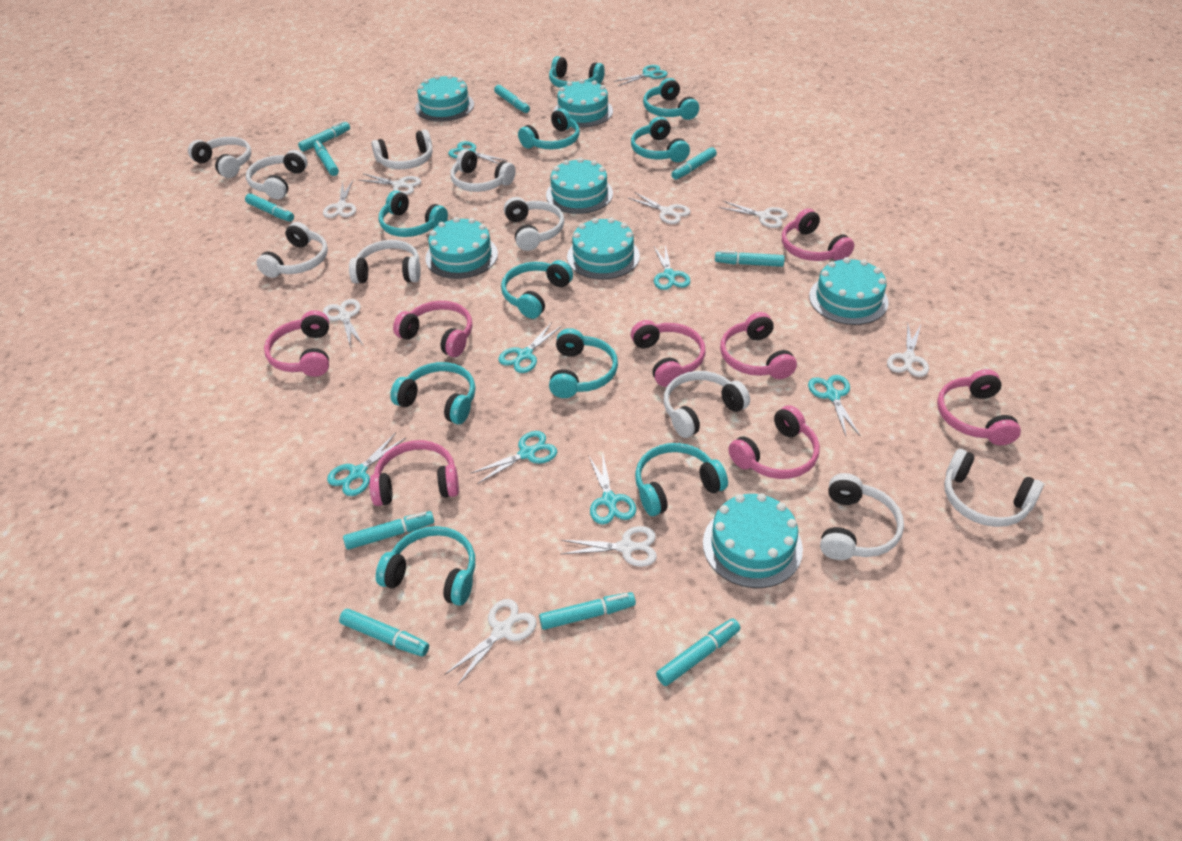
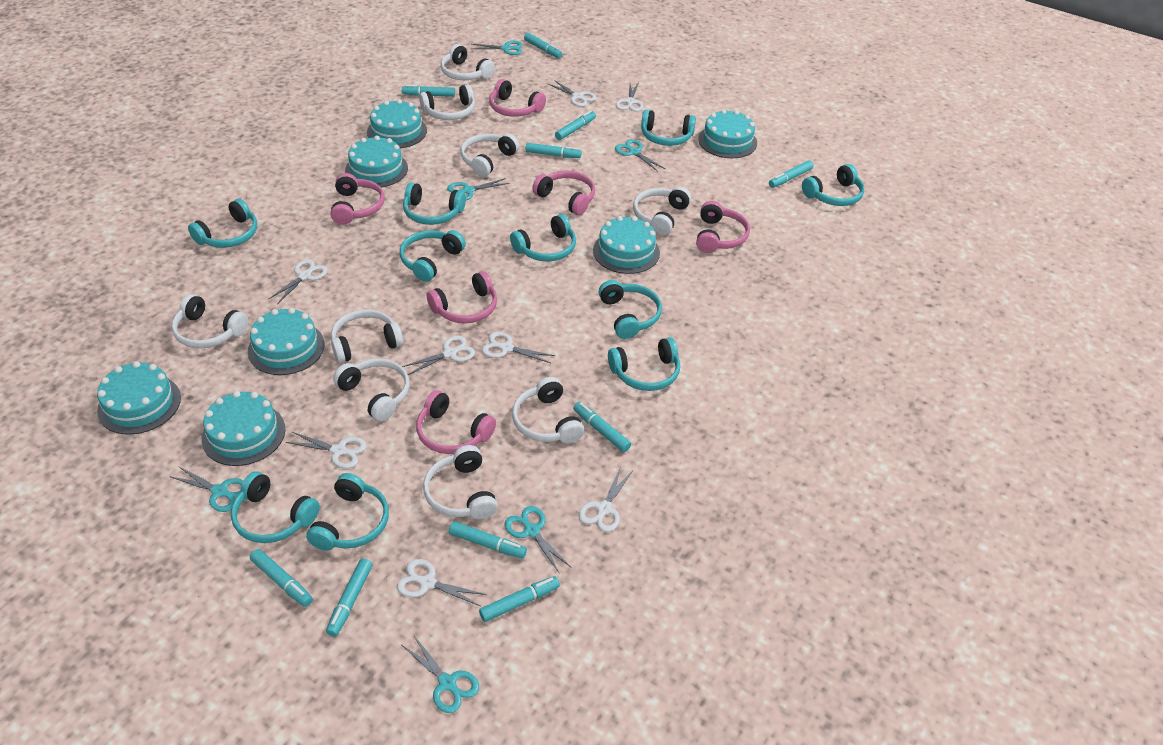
pink headphones: [264,310,329,377] [369,440,459,506] [393,301,472,357] [631,320,706,387] [720,312,797,379] [728,405,820,479] [782,209,854,261] [937,369,1021,445] = 8 -> [331,173,385,225] [416,390,496,454] [427,271,497,323] [489,79,546,117] [532,171,595,215] [696,201,750,253] = 6
turquoise scissors: [327,433,406,496] [448,141,508,164] [470,431,557,484] [498,322,562,373] [588,455,636,525] [613,65,668,86] [654,245,690,290] [808,375,860,436] = 8 -> [169,466,244,512] [402,636,479,713] [447,178,510,200] [472,41,523,55] [504,506,572,574] [615,139,665,172] = 6
white headphones: [188,137,251,178] [246,150,307,199] [256,222,328,278] [349,240,421,283] [372,130,433,169] [450,149,516,192] [504,197,564,251] [664,371,750,438] [820,473,904,560] [944,449,1043,527] = 10 -> [172,294,248,348] [331,309,403,363] [333,358,410,421] [419,84,475,120] [423,445,498,520] [441,44,495,80] [461,134,519,177] [512,377,584,444] [633,187,691,235] = 9

